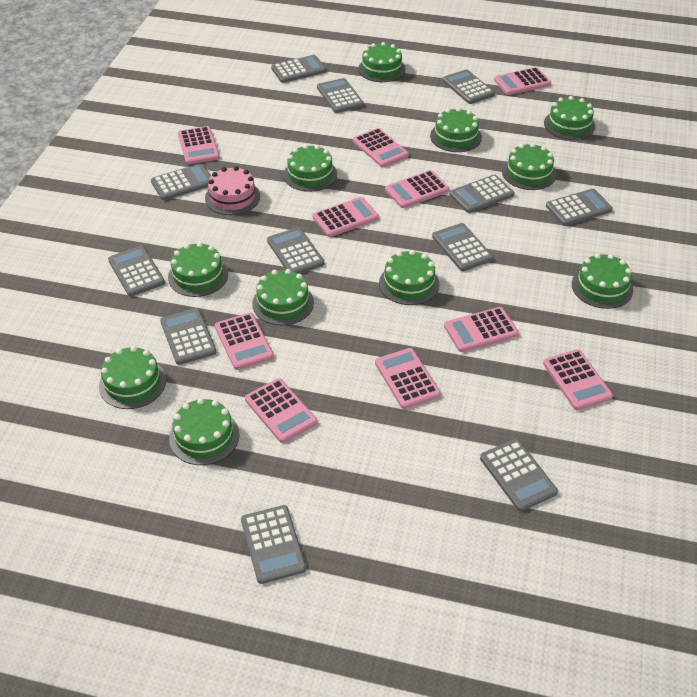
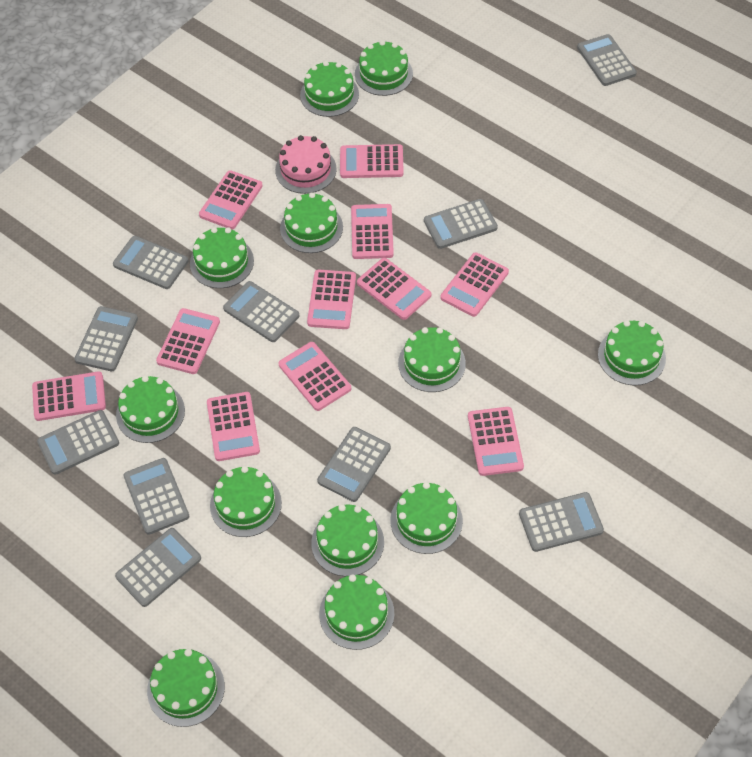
green cake: [99,346,166,409] [168,242,228,297] [169,398,239,465] [252,269,314,325] [283,144,337,192] [358,42,406,82] [379,250,439,305] [430,107,482,152] [502,143,556,190] [544,96,595,140] [572,253,633,309] = 11 -> [116,376,185,443] [147,649,225,727] [190,227,254,288] [210,466,282,537] [280,192,343,253] [300,61,359,117] [311,504,384,576] [319,574,394,650] [355,40,413,96] [390,482,463,554] [398,327,466,392] [598,320,666,386] = 12
grey calculator: [108,246,165,296] [151,163,211,200] [160,308,217,365] [241,505,306,584] [267,227,324,274] [271,55,326,83] [317,78,364,113] [432,223,493,271] [443,69,495,104] [450,175,514,213] [480,439,558,511] [546,189,613,226] = 12 -> [37,410,119,475] [74,306,138,371] [113,236,189,289] [115,528,201,607] [123,458,189,535] [223,281,299,342] [317,427,391,502] [424,199,498,249] [519,492,604,552] [577,34,637,86] = 10
pink calculator: [178,126,220,164] [215,313,274,370] [245,378,317,443] [313,197,379,237] [353,128,409,167] [375,348,441,409] [385,170,449,208] [444,307,519,352] [494,67,551,95] [543,349,613,410] = 10 -> [32,371,106,421] [156,308,220,374] [199,170,263,229] [207,392,260,461] [279,342,351,411] [307,270,356,329] [340,144,404,178] [351,204,394,259] [357,258,431,320] [441,252,509,317] [468,407,524,476] = 11

